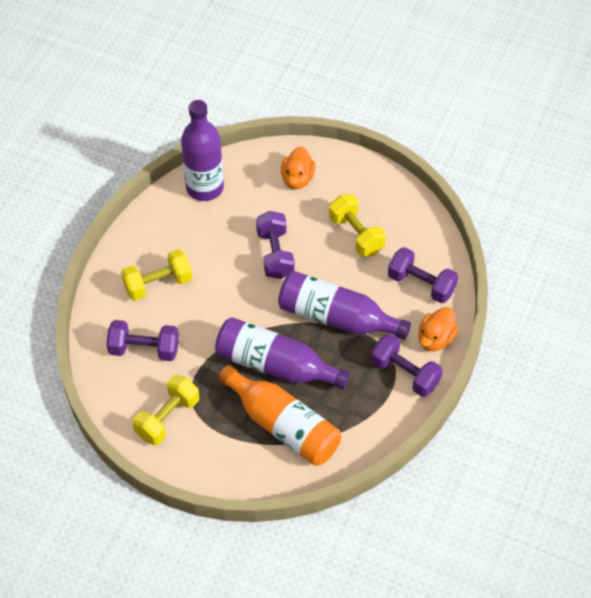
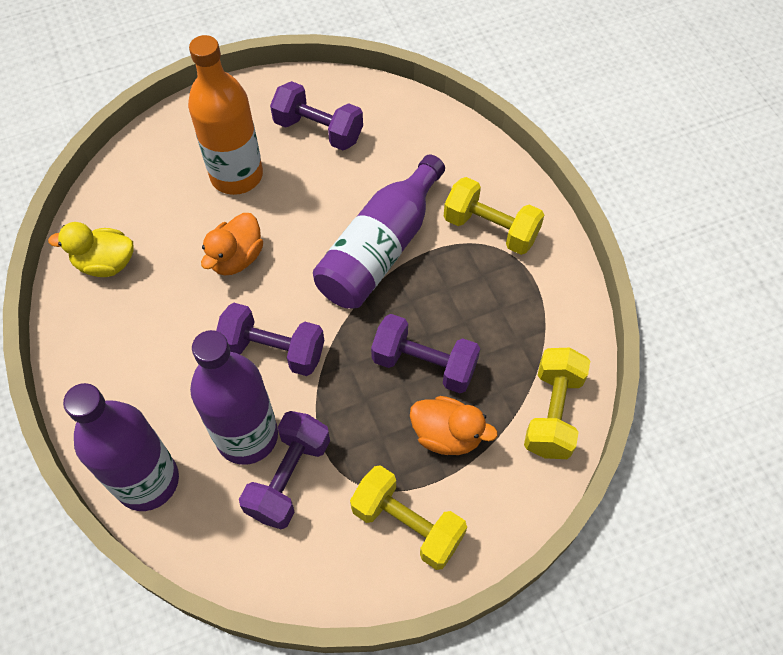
yellow duck: none = 0 -> [48,222,134,277] = 1

